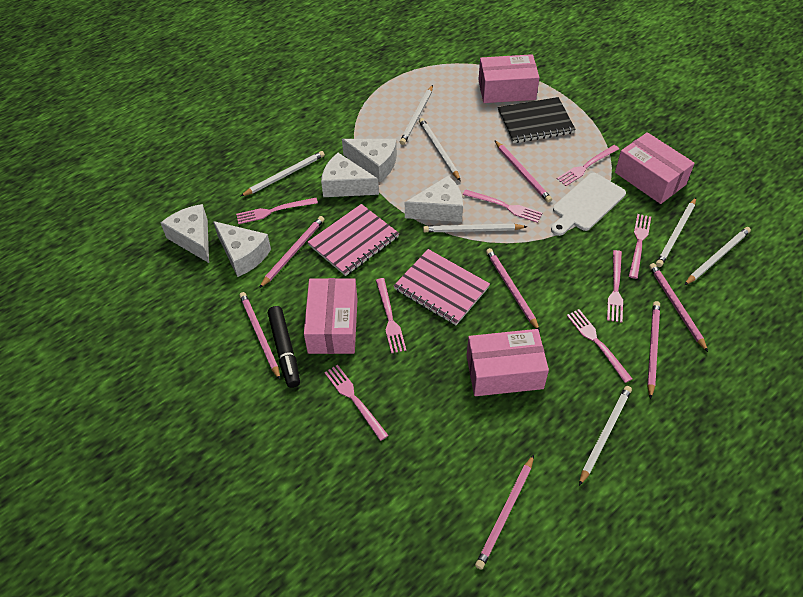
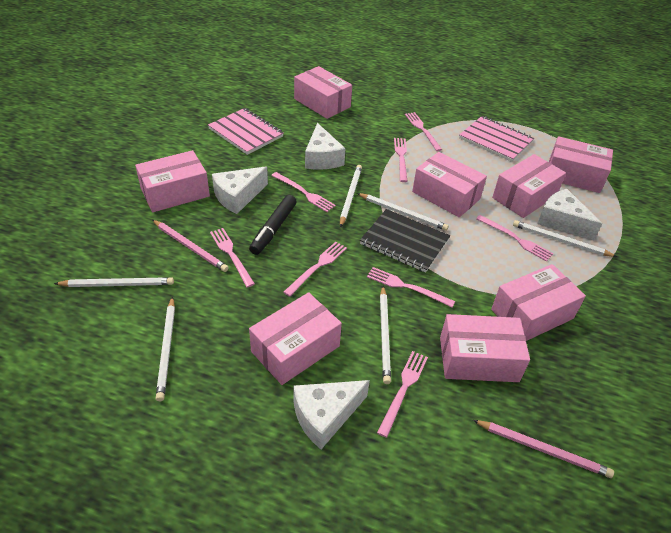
pink box: [304,278,358,354] [467,329,549,396] [478,54,540,103] [615,132,695,204] = 4 -> [135,150,210,212] [249,292,342,385] [294,66,352,119] [412,152,487,217] [440,314,530,382] [491,264,586,341] [492,154,566,218] [549,136,613,193] = 8
pink pencil: [239,292,280,380] [259,216,324,288] [475,455,534,570] [486,248,540,331] [494,140,552,203] [647,301,660,399] [649,263,708,352] = 7 -> [152,220,229,272] [473,420,614,478] = 2
white cheese: [161,204,209,263] [213,221,271,277] [321,153,379,197] [342,139,397,182] [405,176,463,222] = 5 -> [212,166,268,214] [293,380,370,449] [305,123,346,170] [537,189,602,240] = 4
white cutting board: [551,173,626,236] = 1 -> none = 0
white pencil: [240,151,325,197] [400,85,433,145] [419,118,460,181] [423,224,527,232] [579,386,632,486] [656,198,696,267] [684,227,751,285] = 7 -> [54,277,174,287] [156,297,175,401] [340,165,362,227] [357,193,449,231] [380,286,391,384] [513,220,617,257] = 6

